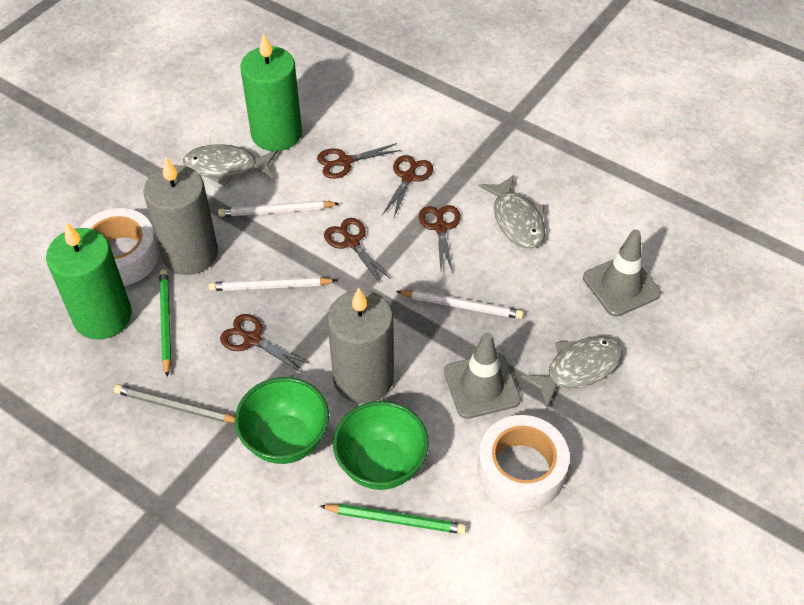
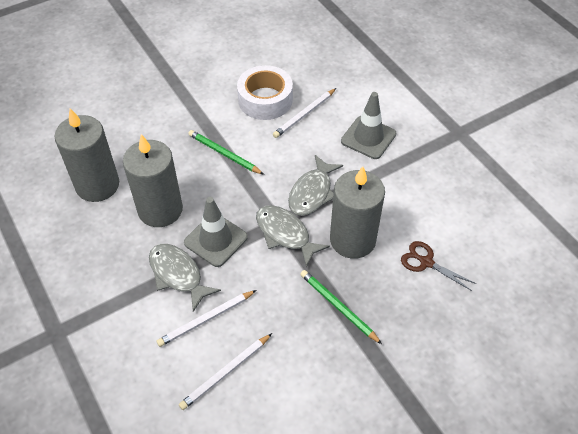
brown scissors: [220,314,308,373] [317,143,401,179] [324,218,391,283] [382,155,433,219] [419,205,461,273] = 5 -> [401,241,477,291] = 1
green bowl: [235,377,329,464] [333,401,429,490] = 2 -> none = 0
green candle: [46,222,132,340] [240,33,302,151] = 2 -> none = 0
grey candle: [143,157,218,275] [327,287,394,404] = 2 -> [55,108,119,202] [123,134,183,227] [330,166,385,259] = 3
grey pencil: [114,384,235,423] = 1 -> none = 0
white tape: [80,208,159,286] [477,415,570,511] = 2 -> [237,65,293,120] = 1

